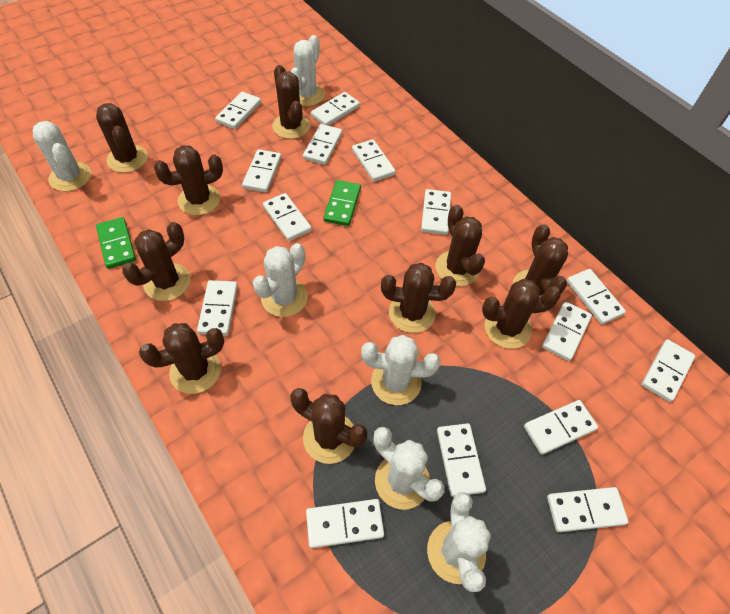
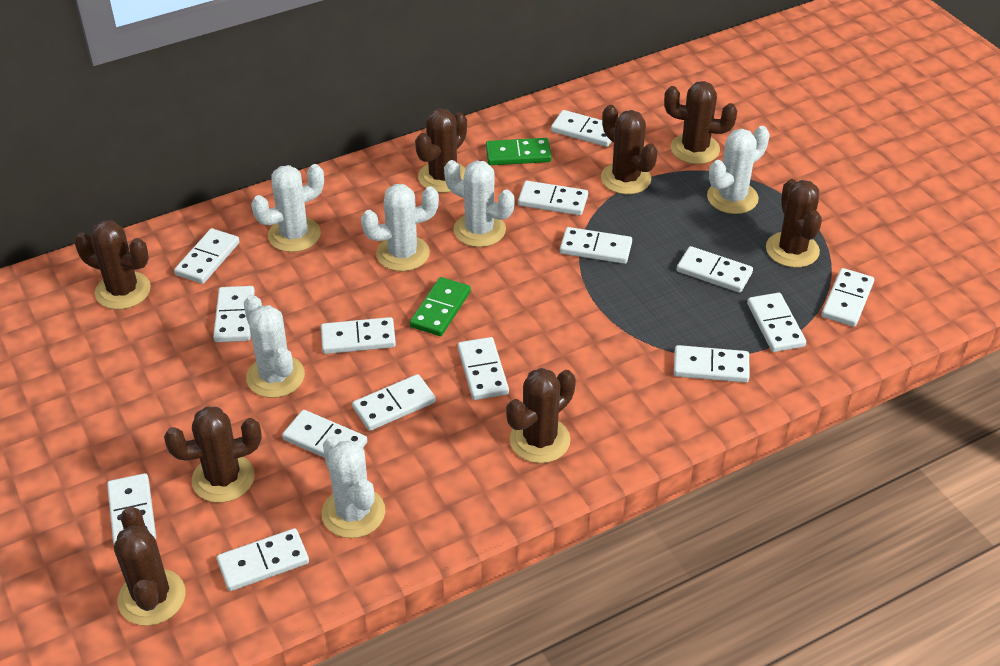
brown cactus: [96,103,148,173] [122,222,191,301] [139,323,224,394] [154,145,223,215] [272,65,310,139] [290,388,367,464] [381,263,456,333] [436,205,485,286] [482,279,561,349] [513,224,568,297] = 10 -> [74,221,151,310] [114,506,185,626] [164,406,262,503] [415,108,467,193] [506,368,576,463] [601,105,658,194] [664,81,737,164] [766,179,822,268] = 8

